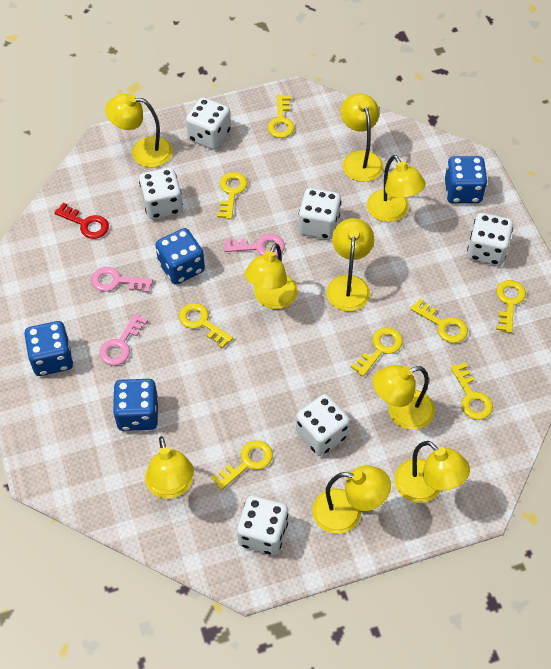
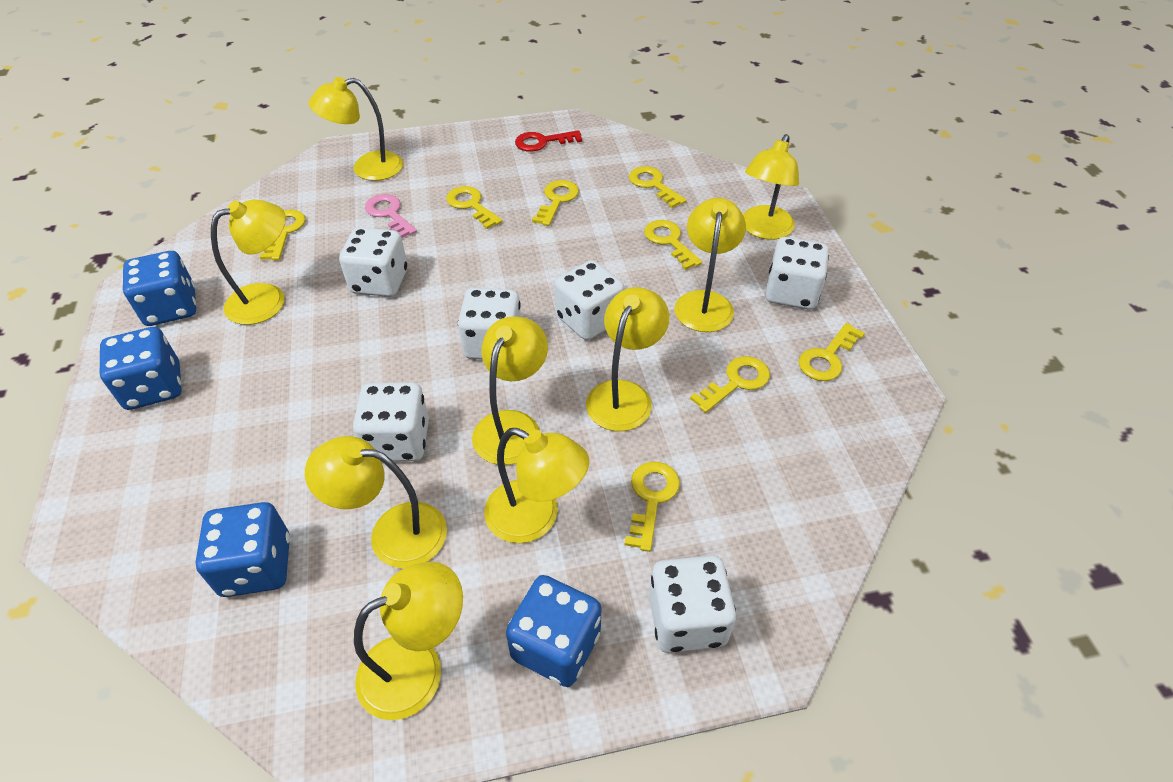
pink key: [91,267,153,293] [99,313,148,366] [224,234,285,257] = 3 -> [365,194,417,238] = 1

